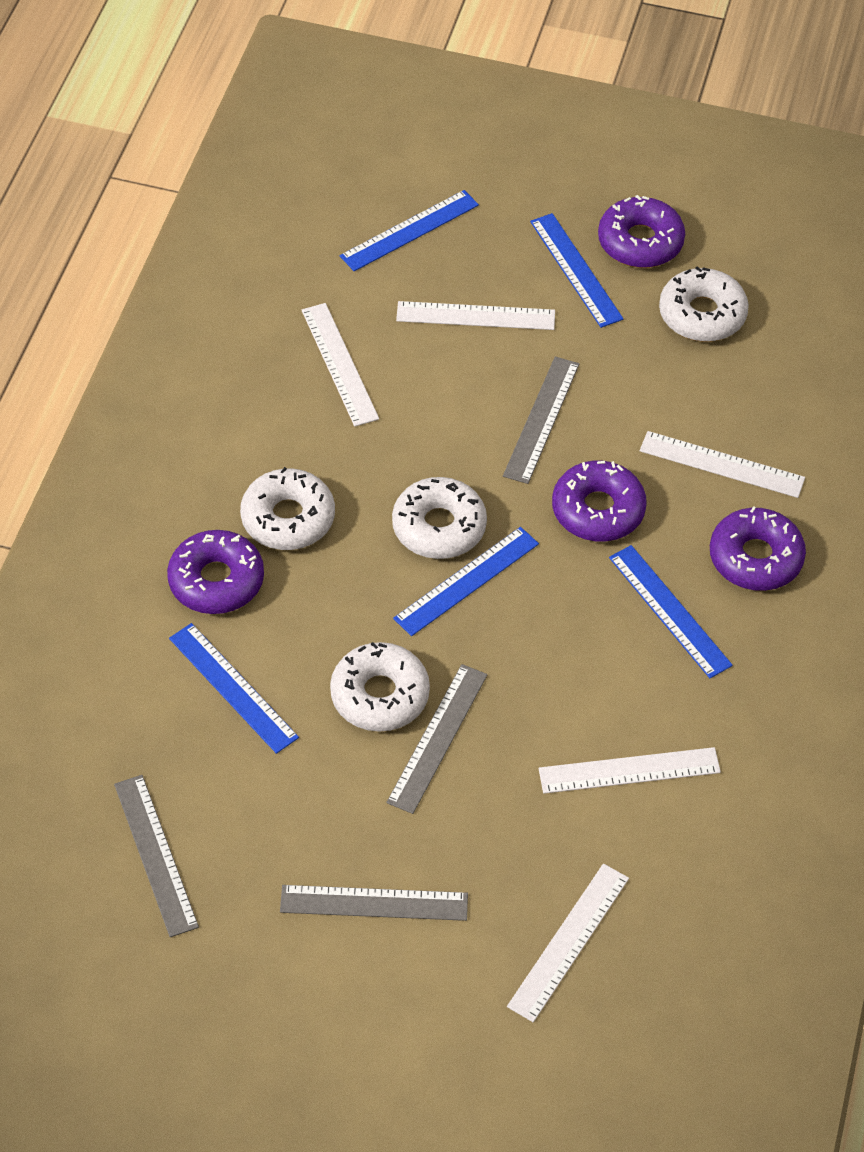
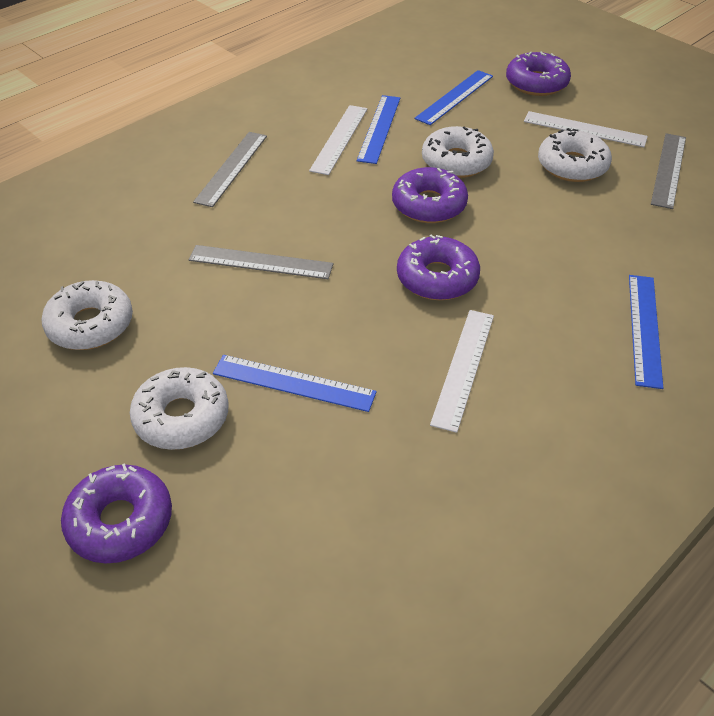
blue ruler: [169,623,299,754] [340,190,479,271] [393,527,539,636] [530,213,623,328] [609,545,733,678] = 5 -> [213,355,377,412] [357,95,400,164] [414,70,493,125] [629,275,663,389] = 4
grey ruler: [114,775,199,937] [280,885,468,921] [386,664,487,814] [503,356,579,484] = 4 -> [189,245,333,279] [193,132,267,207] [651,133,686,209] = 3
white ruler: [302,303,379,427] [396,301,555,330] [507,863,629,1022] [539,747,721,794] [640,431,805,498] = 5 -> [309,105,367,175] [430,310,494,433] [524,111,648,147] = 3

